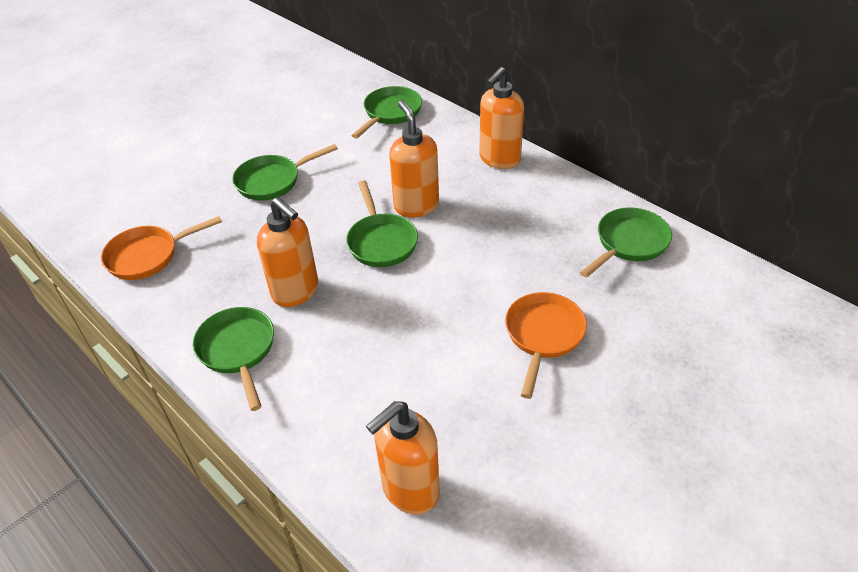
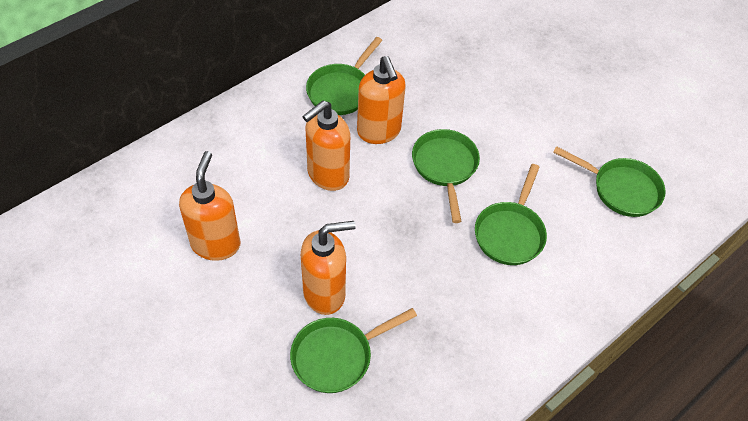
orange pan: [101,216,222,280] [505,292,587,399] = 2 -> none = 0

